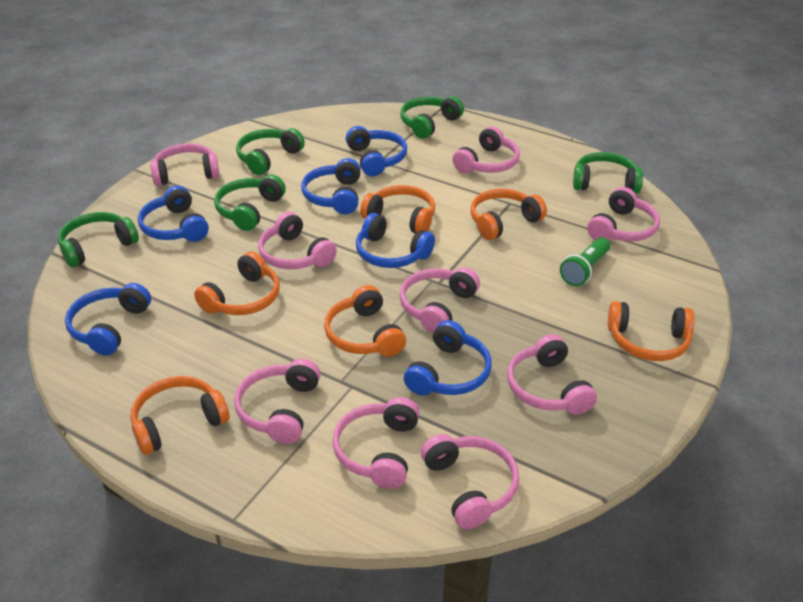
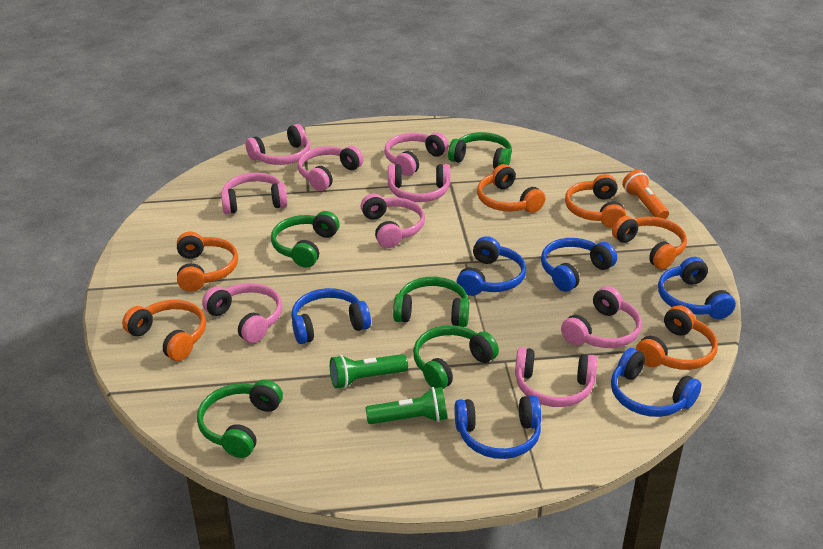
green flashlight: [560,237,610,286] = 1 -> [330,354,408,389] [366,387,447,424] = 2
orange flashlight: none = 0 -> [622,170,669,219] = 1

